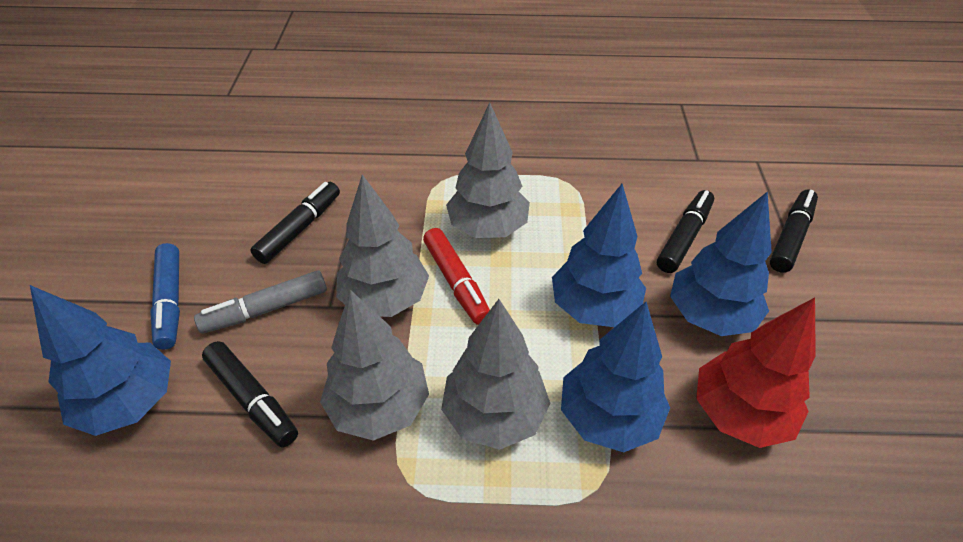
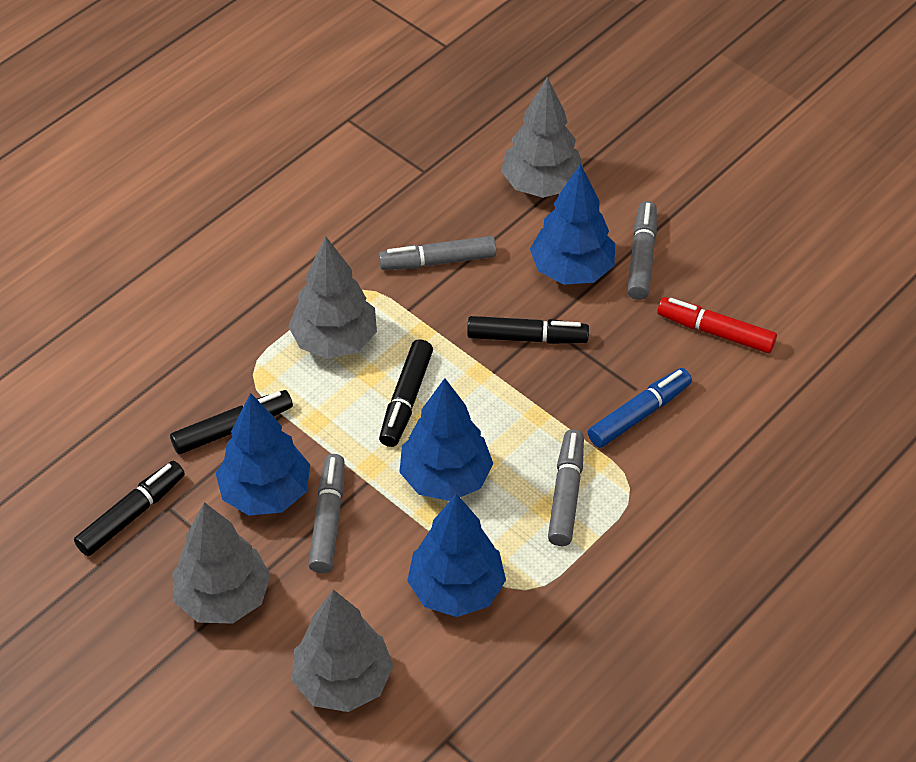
grey marker: [194,270,327,334] = 1 -> [308,454,345,573] [379,236,496,270] [548,430,584,546] [627,201,657,300] = 4
red tree: [696,297,816,448] = 1 -> none = 0

